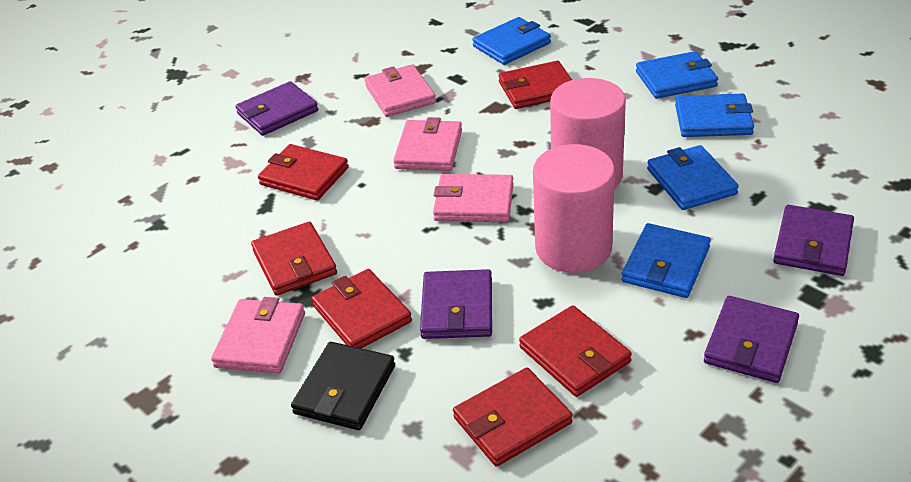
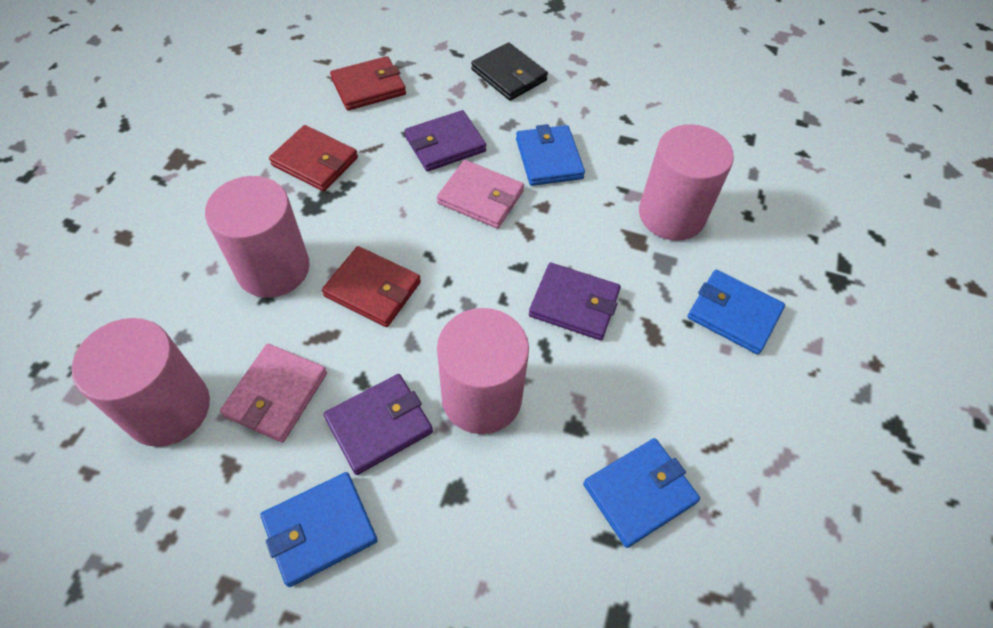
blue wallet: [472,17,551,65] [622,223,711,298] [636,51,718,99] [647,145,739,210] [675,94,754,137] = 5 -> [261,472,378,587] [516,124,585,186] [583,438,700,548] [688,270,785,355] = 4
pink cylinder: [533,144,615,273] [550,78,626,189] = 2 -> [72,318,210,447] [205,176,310,298] [437,308,529,434] [639,124,734,241] = 4
pink wallet: [211,297,305,374] [365,64,436,117] [393,117,462,171] [433,174,514,222] = 4 -> [220,344,327,442] [437,160,524,229] = 2
purple wallet: [235,81,318,136] [420,269,492,339] [704,296,799,383] [773,205,854,276] = 4 -> [324,374,433,475] [404,110,486,172] [529,263,621,340] = 3
red wallet: [251,221,337,296] [258,144,349,200] [312,269,412,348] [453,368,572,467] [498,61,572,109] [519,305,632,397] = 6 -> [269,125,358,191] [322,246,421,327] [330,56,406,110] = 3

